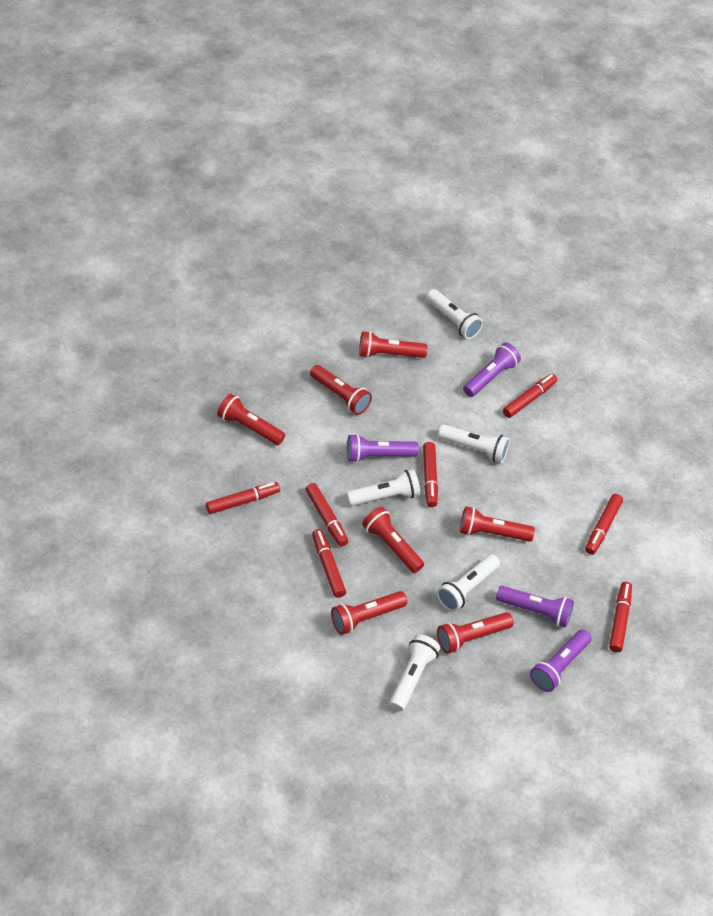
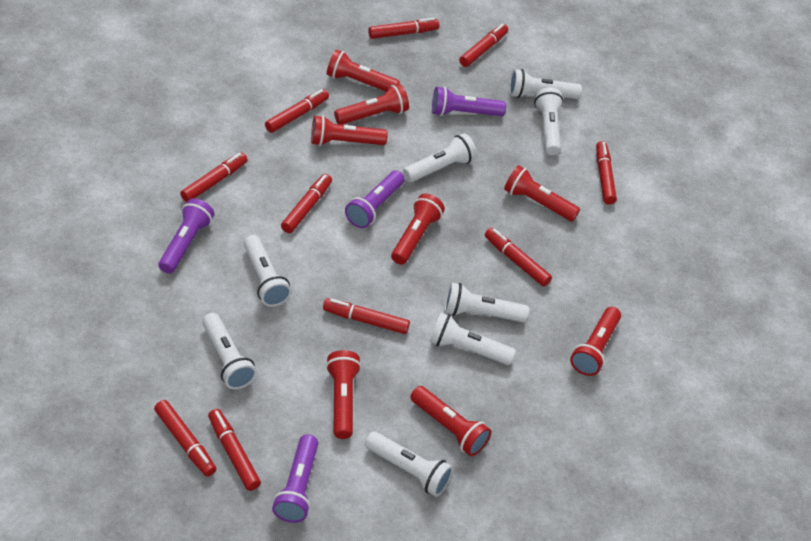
red flashlight: [217,394,285,445] [310,365,372,415] [331,591,407,635] [359,331,427,358] [362,507,424,573] [437,612,514,654] [460,506,535,542] = 7 -> [311,115,388,146] [326,50,400,91] [326,350,361,439] [334,84,409,125] [391,194,445,265] [410,386,491,456] [504,165,580,222] [570,307,621,376] = 8
red marker: [206,482,280,514] [305,483,349,547] [312,529,346,598] [423,442,438,507] [503,374,557,418] [585,494,623,555] [609,582,632,652] = 7 -> [154,400,216,477] [180,152,248,202] [208,409,261,491] [265,89,329,133] [281,174,332,233] [323,298,410,334] [368,18,439,39] [459,23,508,67] [485,228,552,287] [596,141,617,205] = 10
white flashlight: [346,469,420,506] [390,634,440,711] [427,289,483,339] [437,554,500,612] [438,425,510,463] = 5 -> [202,313,257,389] [243,235,291,307] [365,431,453,497] [403,133,477,182] [429,313,516,365] [444,282,529,322] [509,69,582,99] [534,87,564,155] = 8

